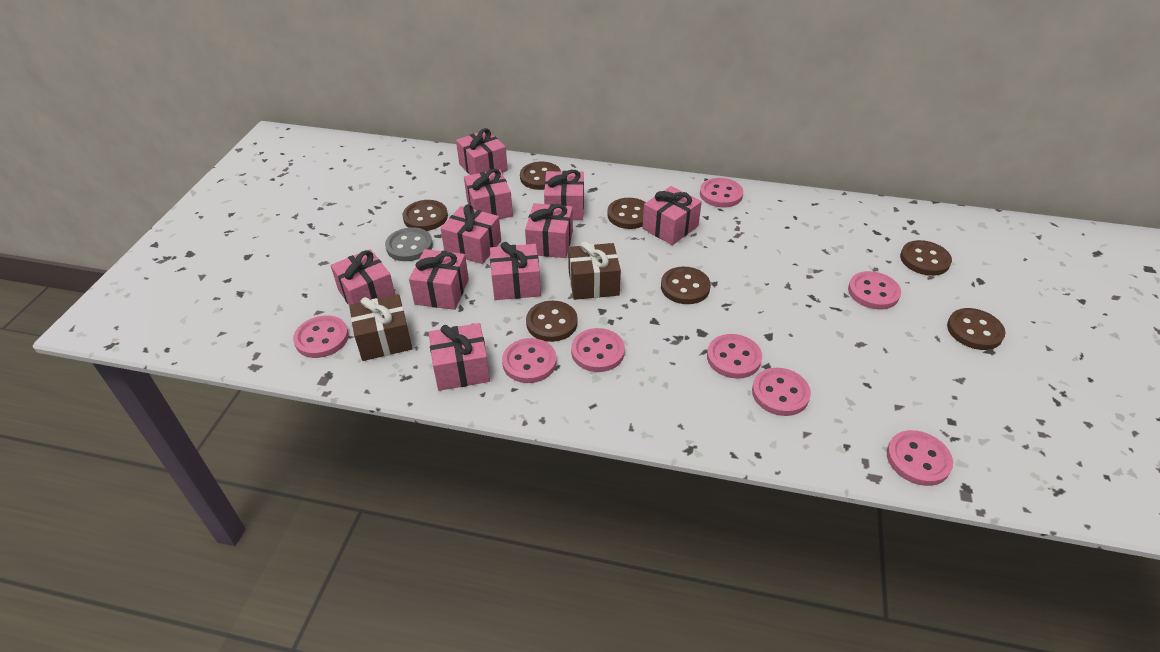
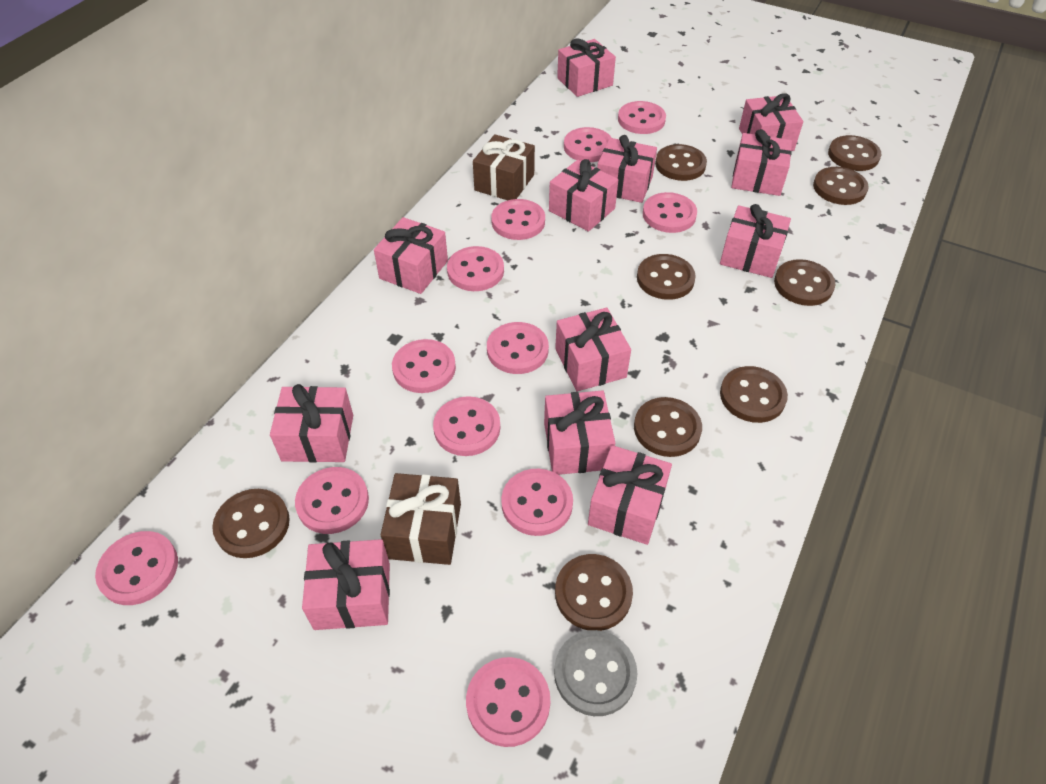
brown button: [403,200,448,231] [520,162,561,190] [526,301,578,342] [607,198,646,229] [661,267,711,304] [900,240,952,276] [947,308,1006,350] = 7 -> [212,489,290,558] [555,554,633,631] [634,397,702,457] [637,254,696,300] [655,144,707,181] [720,366,788,423] [774,259,836,306] [813,167,869,205] [828,135,881,171] = 9
pink button: [293,315,349,358] [502,338,557,383] [571,328,625,372] [700,178,743,207] [707,334,762,379] [752,368,811,416] [848,271,901,310] [887,430,953,486] = 8 -> [95,531,178,605] [295,467,369,534] [392,339,456,393] [433,396,500,456] [447,246,504,291] [466,657,550,747] [487,322,549,374] [491,199,545,240] [501,469,573,536] [564,127,612,162] [618,101,666,134] [643,192,697,233] = 12
pink gift: [330,249,395,305] [409,249,469,310] [429,323,490,391] [440,204,501,264] [456,128,508,175] [464,169,513,219] [490,242,541,300] [525,203,573,258] [544,170,584,220] [642,186,702,245] = 10 -> [270,384,353,462] [302,539,390,630] [374,217,448,294] [544,390,615,475] [549,159,618,232] [555,308,631,391] [557,39,616,97] [588,445,672,545] [597,135,657,203] [720,204,791,278] [731,129,792,196] [739,93,803,151] = 12

